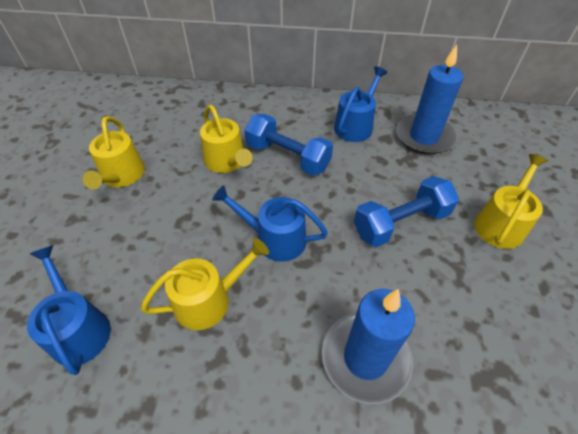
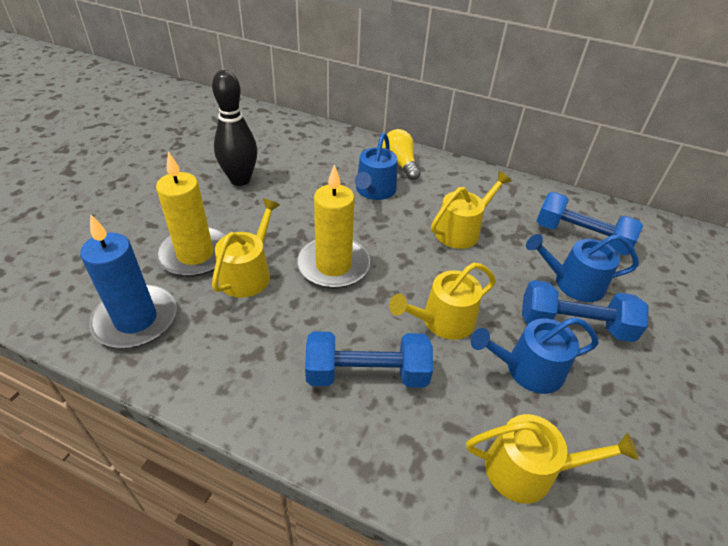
black bowling pin: none = 0 -> [212,70,257,186] = 1
blue candle: [322,289,415,404] [396,45,463,154] = 2 -> [80,214,177,348] = 1
blue dumbbell: [244,114,333,175] [354,176,459,247] = 2 -> [305,331,433,388] [522,280,649,342] [537,192,643,255] = 3
yellow candle: none = 0 -> [156,151,226,277] [297,164,370,289] = 2
yellow light bulb: none = 0 -> [382,129,421,180] = 1

